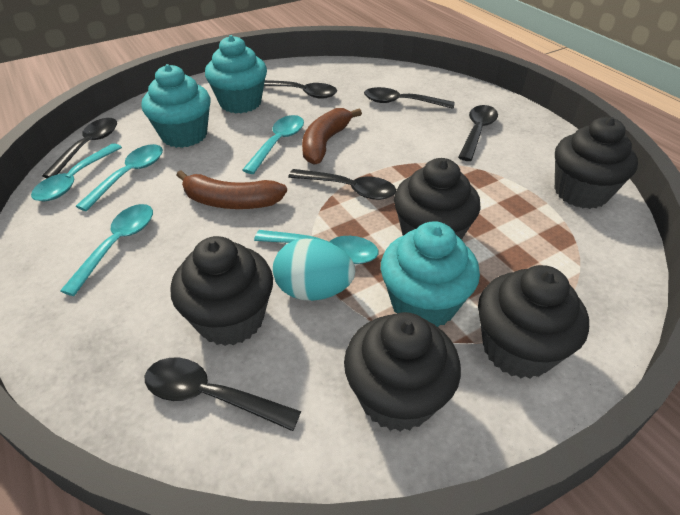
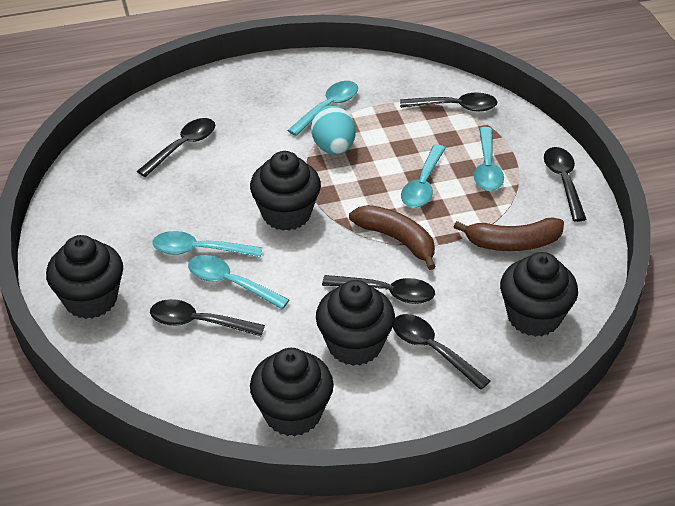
turquoise cupcake: [142,64,211,148] [205,35,267,113] [381,221,480,327] = 3 -> none = 0

